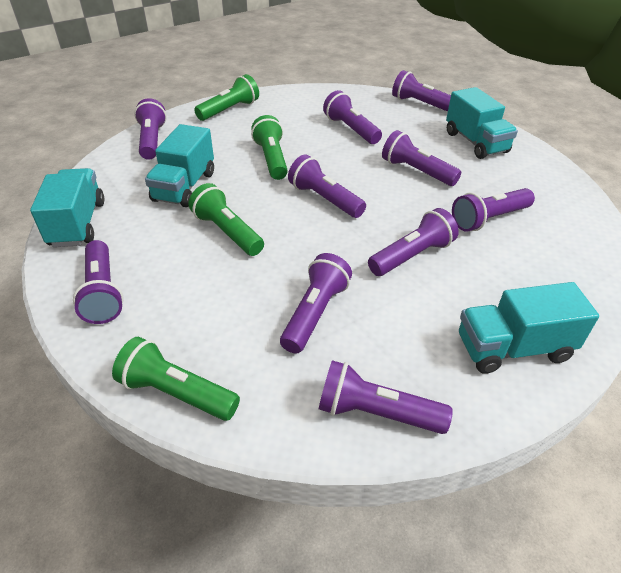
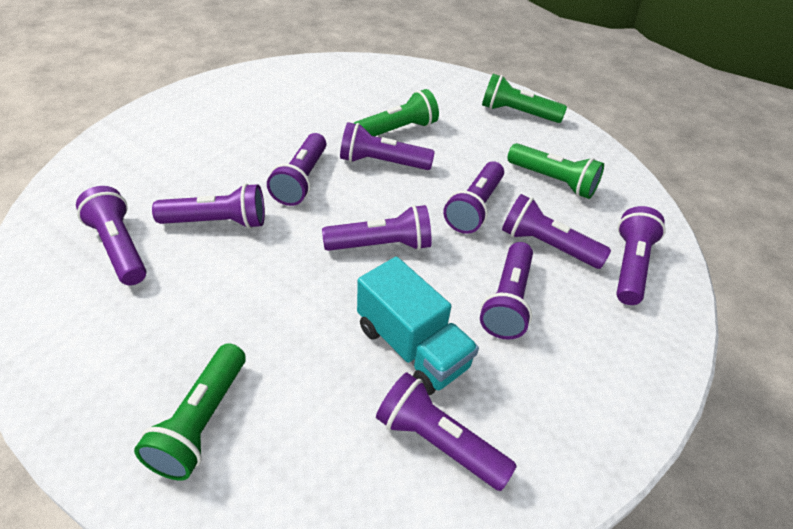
turquoise truck: [30,168,104,247] [145,124,214,207] [446,87,518,159] [459,282,599,374] = 4 -> [357,257,479,395] = 1

